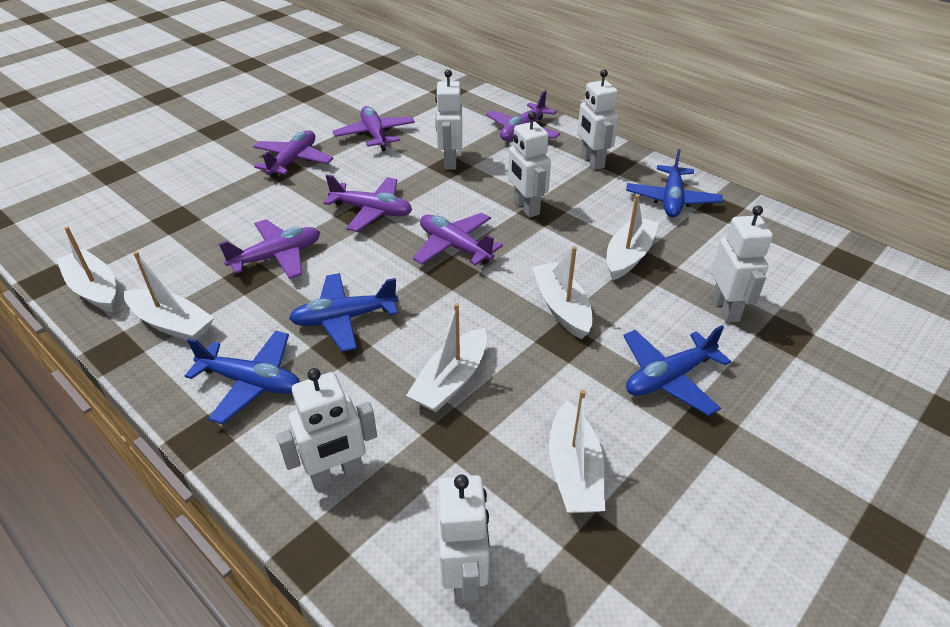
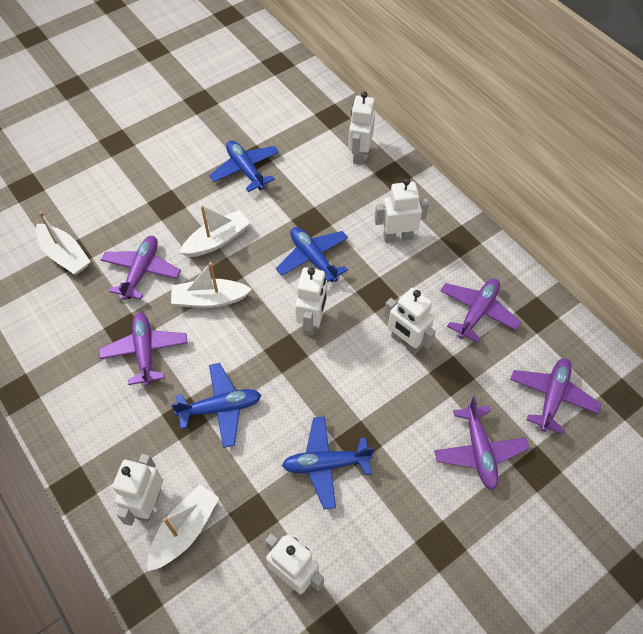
purple plane: [219,219,320,279] [253,130,334,179] [324,175,412,232] [333,106,415,151] [413,213,503,266] [486,90,560,141] = 6 -> [99,313,188,386] [101,236,181,300] [434,397,529,490] [440,278,521,343] [510,358,602,435] = 5
white boat: [56,226,116,312] [124,251,214,340] [406,303,487,412] [532,246,593,339] [549,390,605,513] [607,195,659,280] = 6 -> [36,212,91,275] [147,484,219,571] [171,262,252,308] [180,205,250,257] = 4

